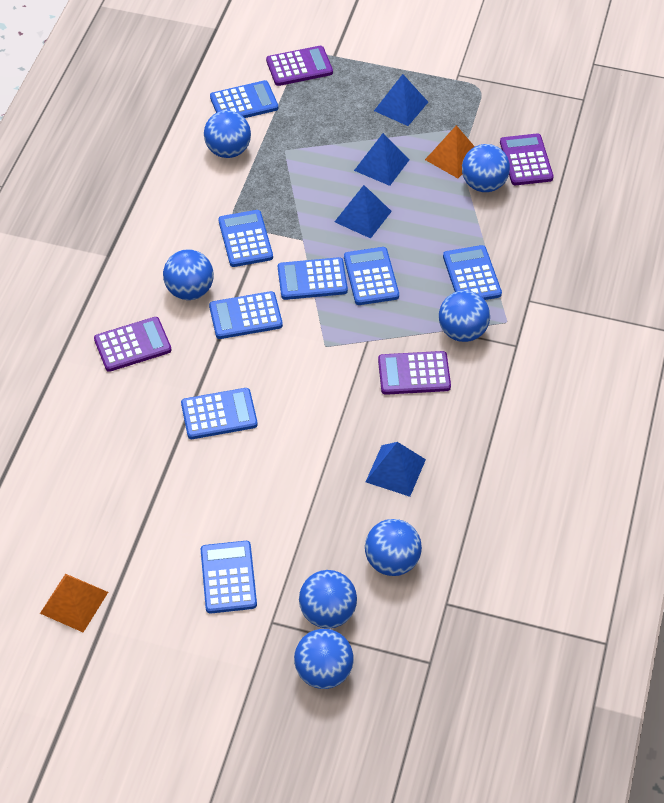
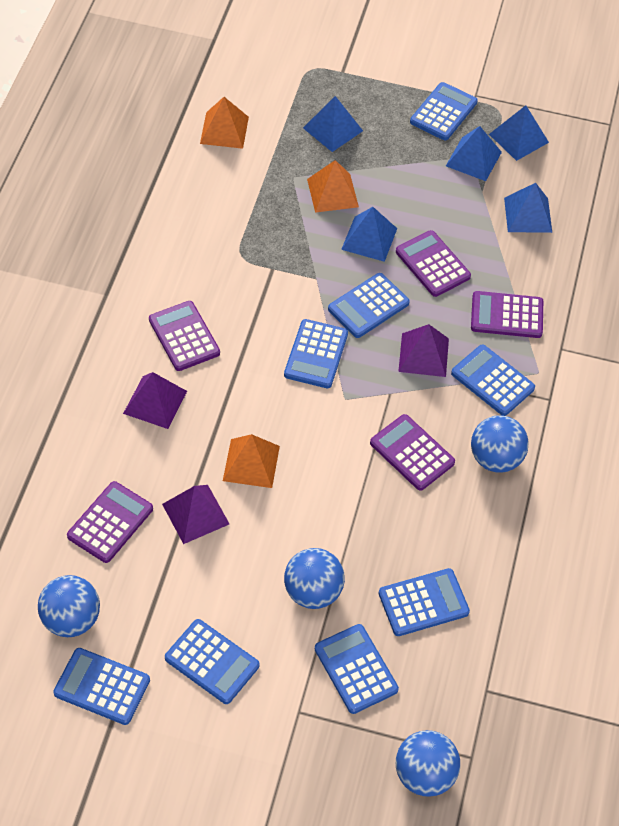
blue ball: [163,249,214,300] [204,110,251,158] [294,629,354,689] [299,570,357,628] [365,519,422,576] [439,290,490,342] [462,144,510,192] = 7 -> [38,575,100,637] [284,548,345,609] [396,730,460,797] [471,415,529,473] = 4
blue pyramid: [335,185,392,239] [354,133,410,186] [366,442,426,497] [374,74,428,126] = 4 -> [303,96,363,152] [341,207,397,262] [446,126,502,181] [489,105,549,161] [504,183,552,233] = 5
orange pyramid: [40,574,108,632] [425,125,475,178] = 2 -> [200,97,249,149] [223,434,280,488] [307,160,359,213] = 3
purple calculator: [94,317,171,372] [266,46,333,86] [378,351,451,395] [500,134,554,185] = 4 -> [67,481,153,563] [149,301,220,371] [370,414,455,491] [396,230,471,297] [471,291,543,338] = 5
purple pyramid: none = 0 -> [123,372,187,429] [162,485,229,544] [398,324,449,377] = 3

